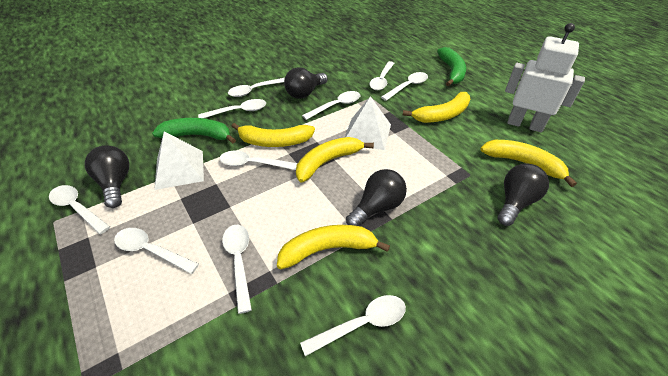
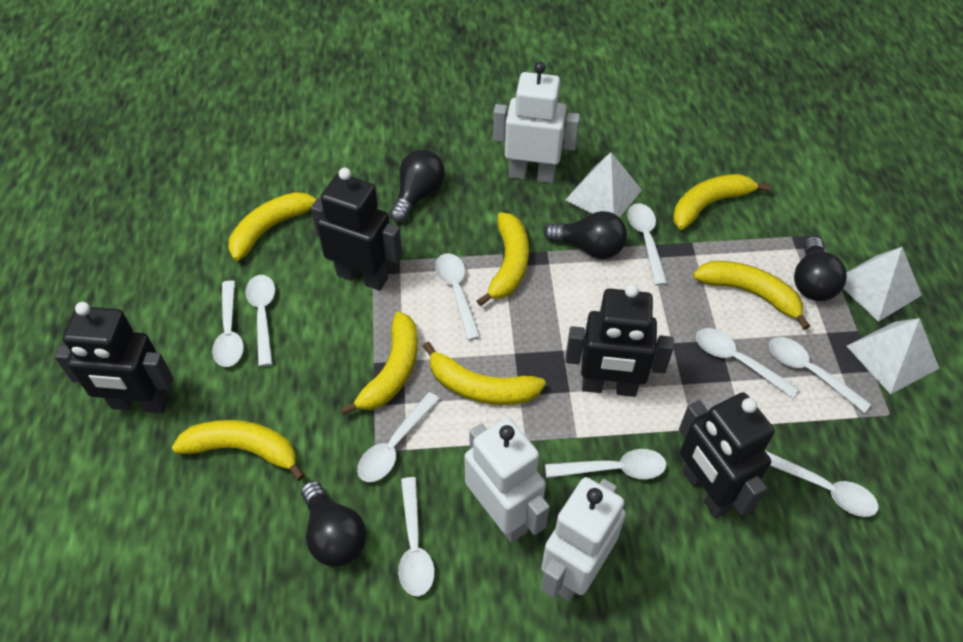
black robot: none = 0 -> [54,302,174,413] [311,168,402,291] [566,284,674,397] [679,392,775,518] = 4
green banana: [152,118,236,143] [437,47,466,87] = 2 -> none = 0
white pyramid: [154,132,204,190] [345,96,391,150] = 2 -> [566,152,642,218] [843,247,922,322] [847,318,940,394] = 3
white robot: [505,23,585,133] = 1 -> [465,418,550,543] [493,62,580,183] [541,477,626,601] = 3
yellow banana: [231,123,315,147] [277,225,390,269] [296,137,374,182] [403,92,470,123] [481,140,577,187] = 5 -> [172,420,305,481] [228,192,321,261] [340,312,418,415] [423,342,546,405] [476,212,529,306] [673,174,770,230] [693,261,810,330] = 7

